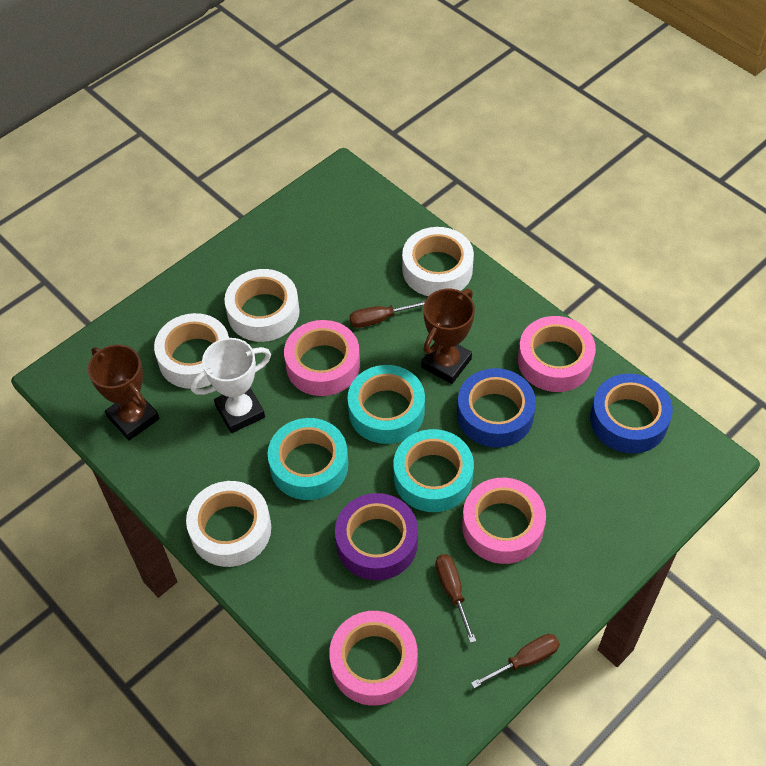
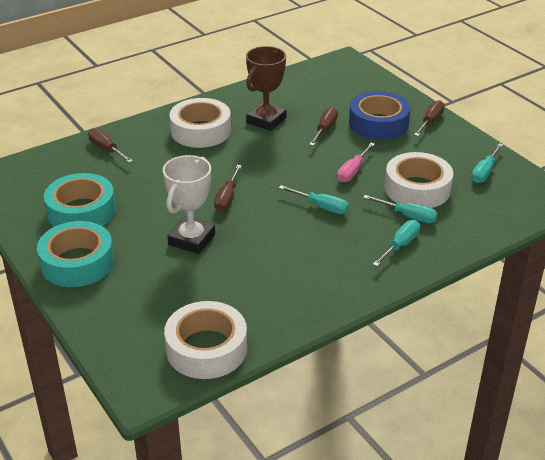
blue tape: [457,368,536,448] [590,374,673,454] = 2 -> [349,91,411,140] = 1
brown screwdriver: [349,300,426,328] [435,554,476,643] [471,634,560,688] = 3 -> [88,128,133,163] [214,165,242,212] [309,107,338,146] [414,100,445,136] = 4
brown trophy: [88,345,159,441] [421,289,475,384] = 2 -> [246,46,286,131] = 1
pink screwdriver: none = 0 -> [337,143,375,182] = 1
pink tape: [284,320,360,396] [329,611,418,706] [462,478,546,564] [518,316,596,392] = 4 -> none = 0
purple tape: [335,493,418,580] = 1 -> none = 0
turquoise screwdriver: none = 0 -> [279,185,349,214] [363,195,438,223] [373,220,420,266] [471,143,503,183] = 4
turquoise tape: [268,418,348,500] [347,365,425,444] [394,429,474,512] = 3 -> [37,221,114,287] [44,173,116,227] = 2
white tape: [154,313,229,389] [186,481,271,567] [224,269,300,342] [402,227,474,296] = 4 -> [164,301,247,379] [170,98,231,148] [385,152,453,208] = 3

